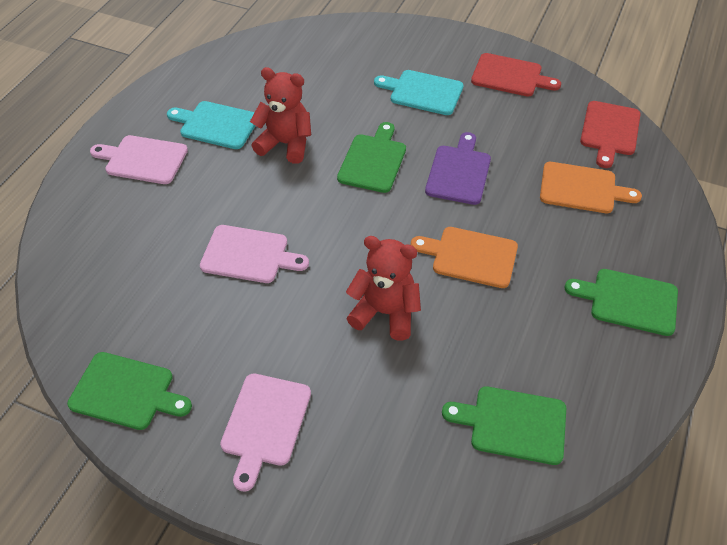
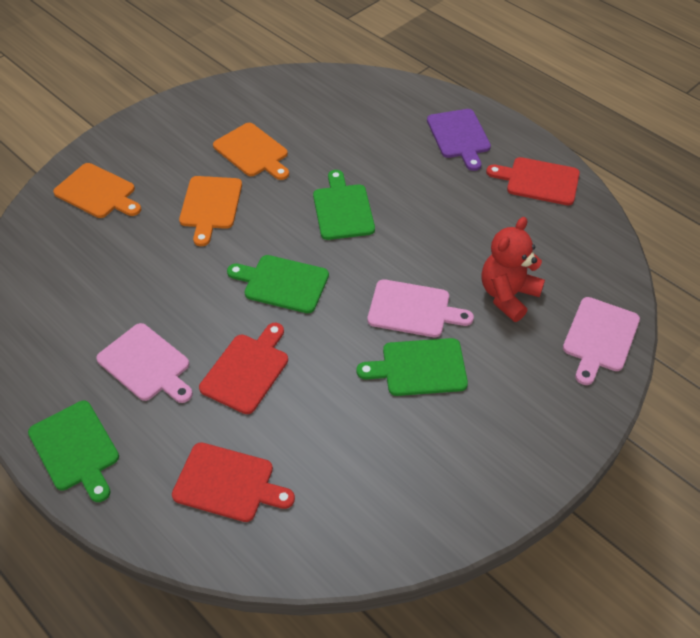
orange cutting board: [411,227,518,288] [540,162,642,213] = 2 -> [53,163,141,218] [179,176,242,246] [213,123,289,180] = 3
red cutting board: [471,53,561,96] [580,101,641,168] = 2 -> [172,442,295,522] [199,323,288,414] [486,157,580,205] = 3
red teddy bear: [250,67,311,164] [346,236,421,340] = 2 -> [482,217,545,322] = 1
turquoise cutting board: [167,101,255,149] [374,70,464,115] = 2 -> none = 0

